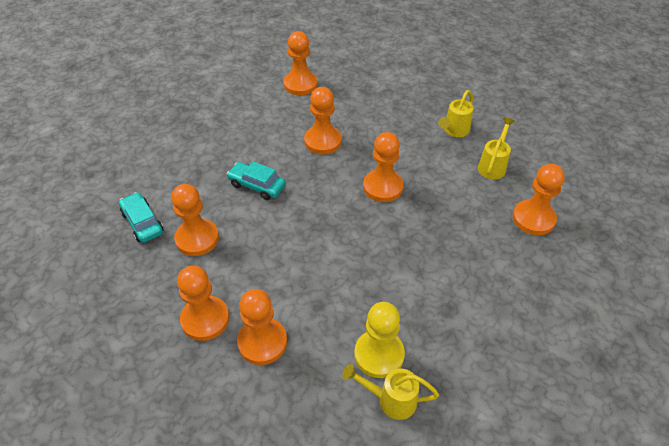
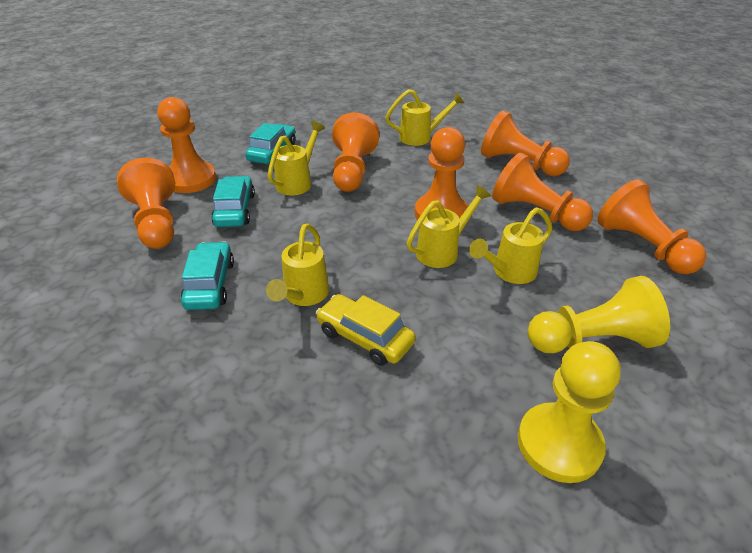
turquoise car: [119,192,163,243] [227,161,286,200] = 2 -> [180,241,234,310] [211,176,255,227] [245,123,295,164] = 3
yellow car: none = 0 -> [316,294,416,366] = 1
yellow pawn: [354,302,405,378] = 1 -> [518,341,621,483] [528,276,670,353] = 2
yellow watering can: [342,364,439,420] [438,90,473,137] [478,117,515,180] = 3 -> [266,224,329,306] [267,121,325,195] [385,89,464,146] [406,185,491,268] [469,207,552,284] = 5

